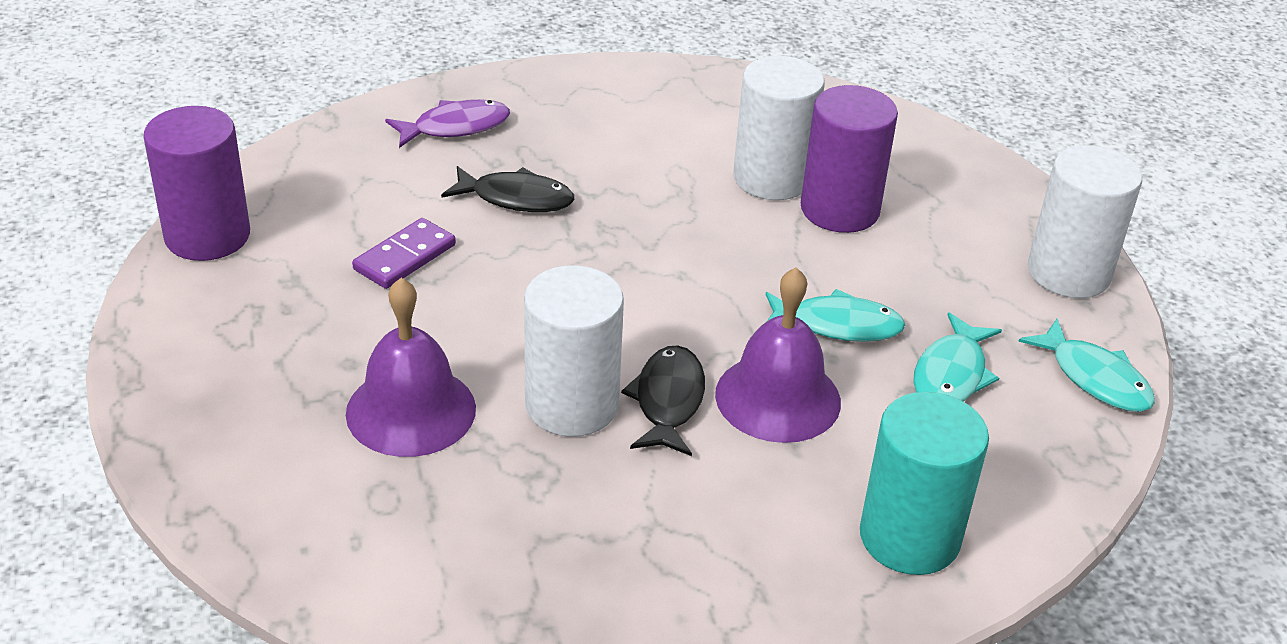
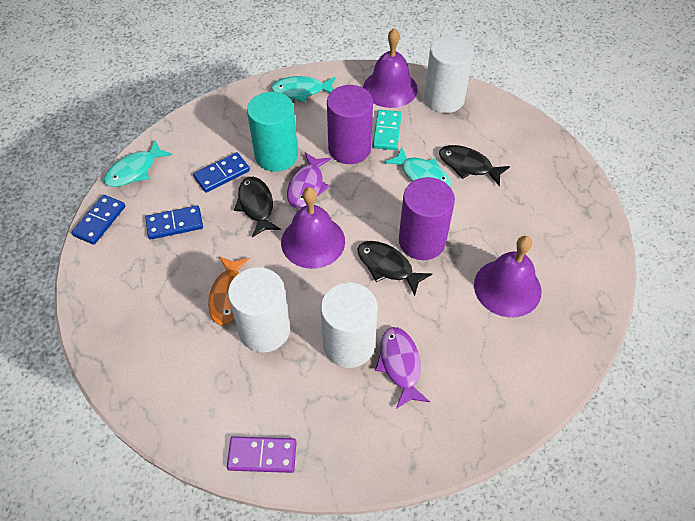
black fish: [441,166,574,212] [621,345,705,456] = 2 -> [234,177,281,237] [357,241,432,296] [439,145,510,186] = 3
blue domino: none = 0 -> [71,195,125,245] [146,205,203,239] [193,152,250,192] = 3
orange fish: none = 0 -> [208,256,250,325] = 1
purple bell: [346,278,476,457] [715,267,841,443] = 2 -> [281,187,345,269] [363,28,418,108] [474,236,542,317] = 3
purple fish: [385,99,510,148] = 1 -> [287,152,331,208] [375,327,430,409] = 2
turquoise domino: none = 0 -> [373,110,402,150] = 1

